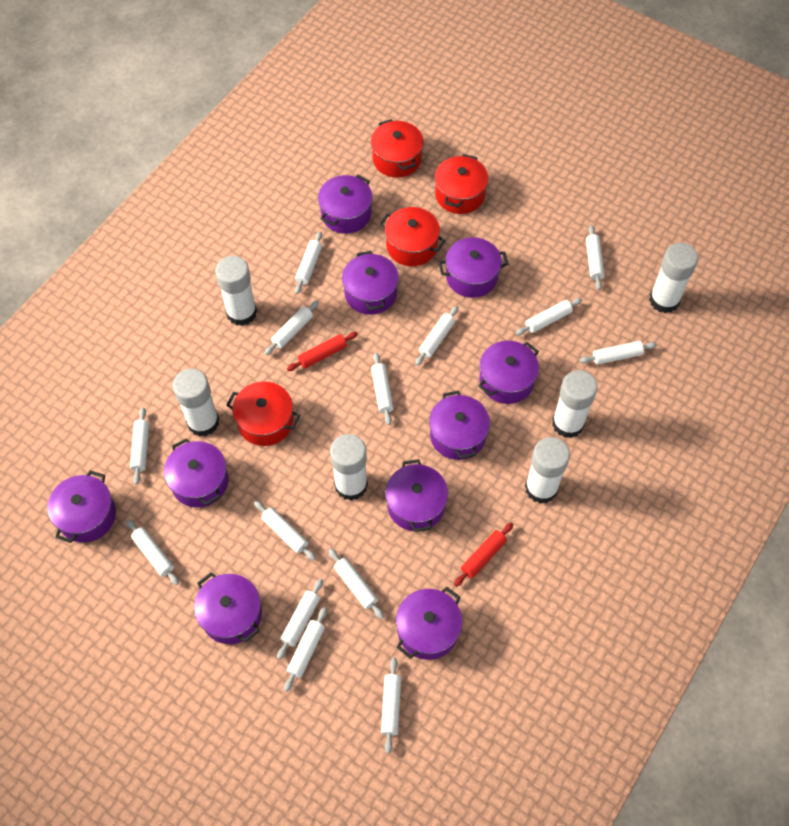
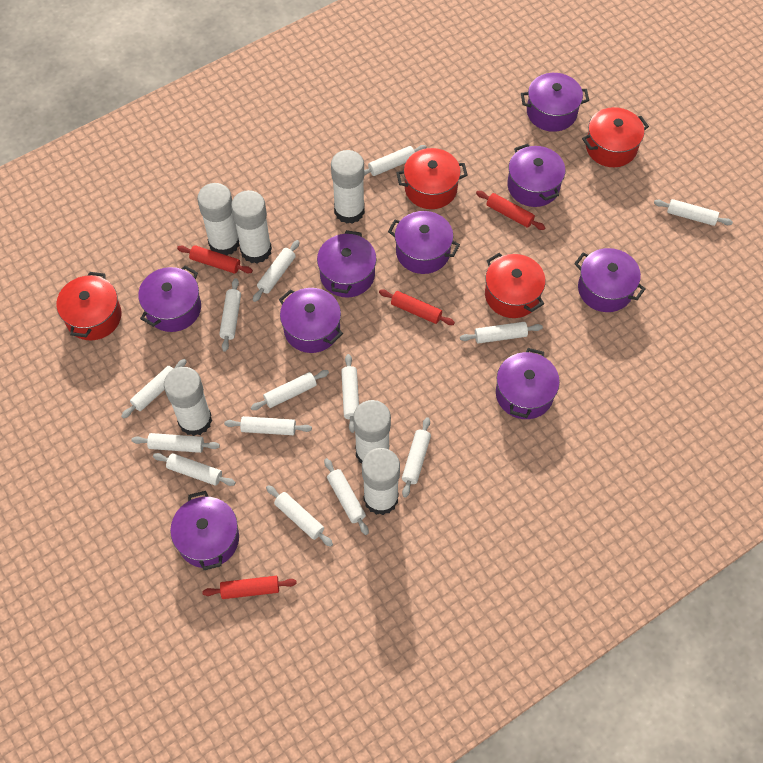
purple pot: [48,470,116,543] [164,438,228,508] [194,572,262,644] [318,175,373,234] [342,251,399,315] [385,459,448,532] [396,587,462,660] [429,391,490,460] [438,237,508,298] [478,341,539,404] = 10 -> [138,266,201,332] [170,491,239,570] [279,288,343,353] [317,230,377,298] [388,211,460,274] [496,348,560,419] [507,144,565,207] [521,73,589,132] [574,248,646,312] = 9
red rolling pin: [287,332,358,371] [454,523,513,587] = 2 -> [177,245,253,274] [202,576,297,599] [379,289,455,325] [476,191,546,230] = 4

